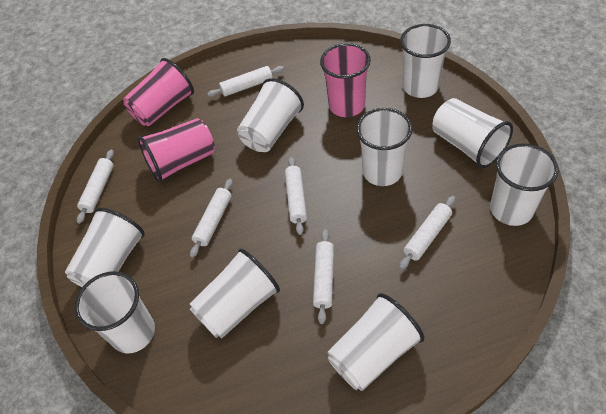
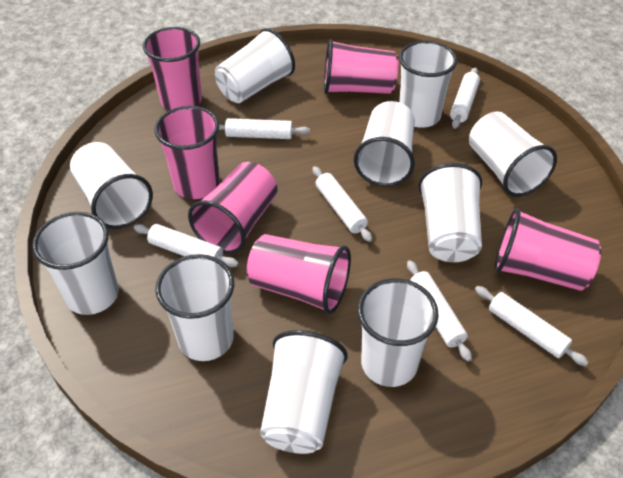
pink cup: [123,58,194,126] [138,118,215,183] [320,43,371,117] = 3 -> [143,27,202,111] [155,106,220,199] [188,162,277,254] [247,234,351,314] [324,39,399,94] [495,208,602,291] = 6
white cup: [65,208,145,287] [75,271,155,353] [190,249,280,338] [237,78,304,152] [327,293,424,391] [356,108,412,186] [400,24,451,98] [432,98,513,168] [490,143,559,226] = 9 -> [32,212,119,315] [70,142,153,229] [155,254,234,361] [215,28,295,103] [260,330,348,454] [354,101,415,186] [358,278,439,387] [399,41,458,128] [418,163,482,262] [469,111,557,197] = 10

